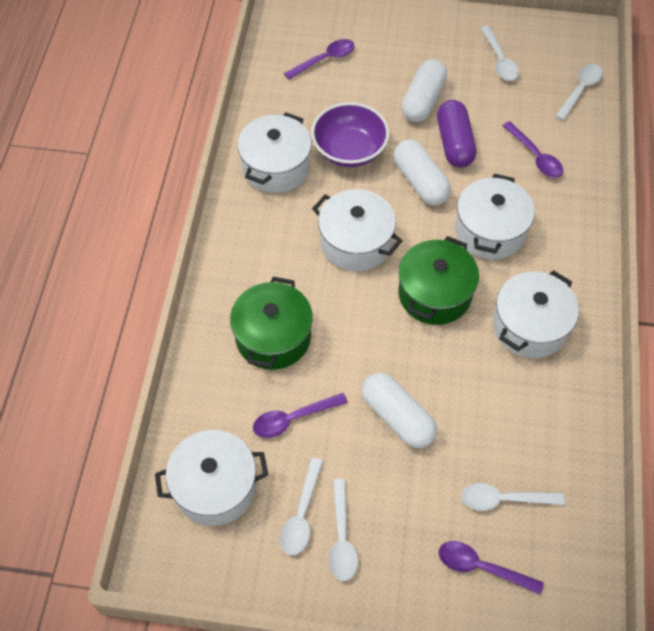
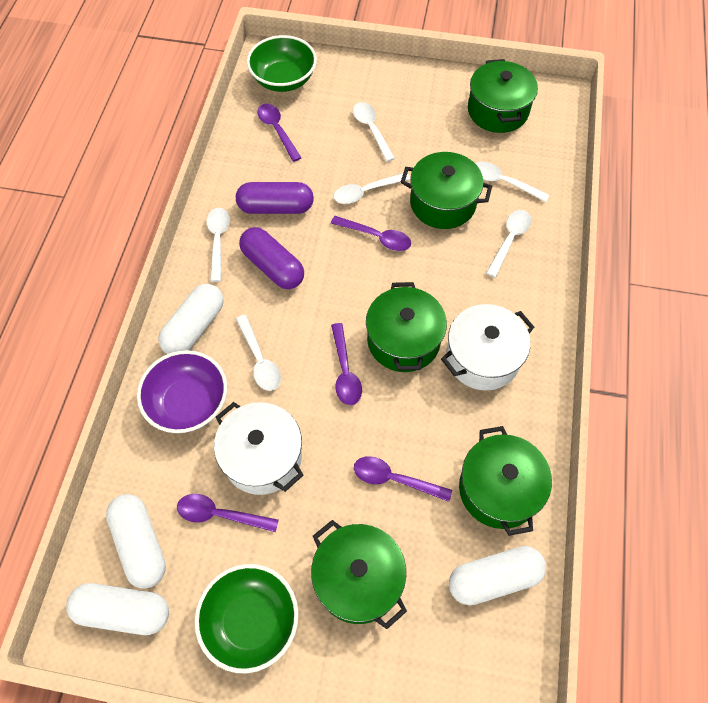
green bowl: none = 0 -> [194,564,298,673] [247,35,317,92] = 2
green pot: [230,277,313,370] [398,236,479,325] = 2 -> [311,520,407,629] [366,282,447,372] [401,152,492,229] [459,426,552,536] [468,59,538,133] = 5
purple capsule: [437,100,476,168] = 1 -> [236,182,314,214] [239,227,304,289] = 2
purple spoon: [253,393,348,438] [284,39,355,80] [438,541,544,595] [502,121,563,178] = 4 -> [177,494,279,532] [257,104,301,162] [331,216,411,251] [331,323,362,405] [354,456,452,502] = 5
white capsule: [362,373,437,448] [393,140,451,205] [401,59,447,122] = 3 -> [66,583,169,635] [106,494,166,588] [158,284,224,354] [449,546,546,605] = 4
white pot: [155,430,268,526] [237,112,312,193] [312,189,402,271] [455,174,535,259] [493,270,579,358] = 5 -> [214,402,303,495] [441,304,535,390] = 2
white spoon: [280,458,323,555] [328,479,358,581] [461,483,565,511] [481,26,519,81] [555,64,603,121] = 5 -> [206,208,230,282] [236,315,281,391] [333,173,410,204] [353,102,395,162] [475,162,549,202] [486,210,531,278] = 6

